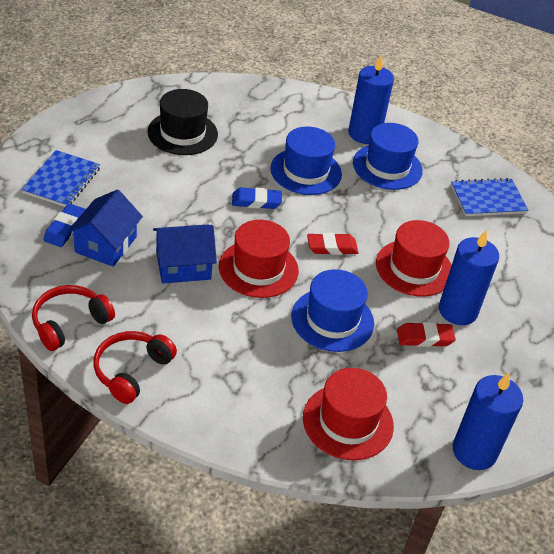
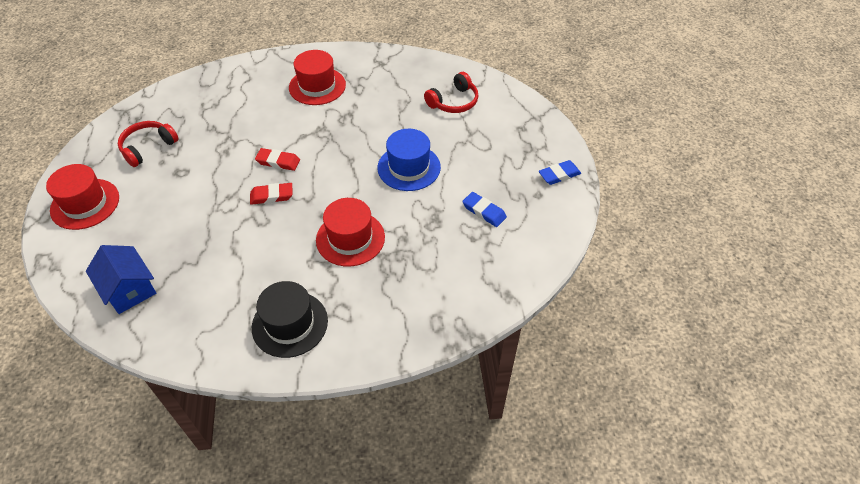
blue candle: [348,55,394,144] [439,230,499,325] [453,373,523,470] = 3 -> none = 0
blue hat: [270,126,342,195] [291,269,374,352] [353,123,423,190] = 3 -> [377,129,441,191] = 1
blue house: [67,189,143,267] [153,225,217,284] = 2 -> [86,245,157,314] = 1
blue notebook: [21,150,100,207] [451,178,529,216] = 2 -> none = 0

